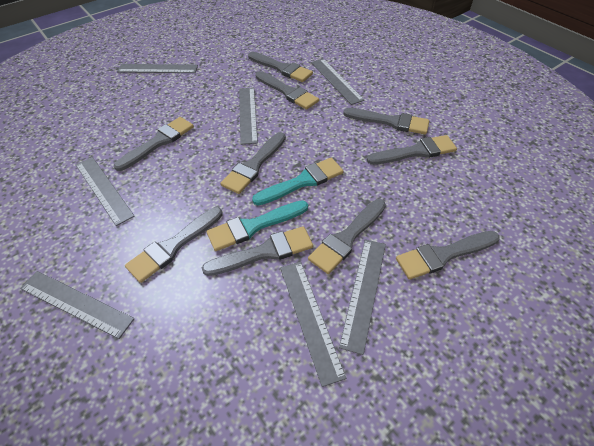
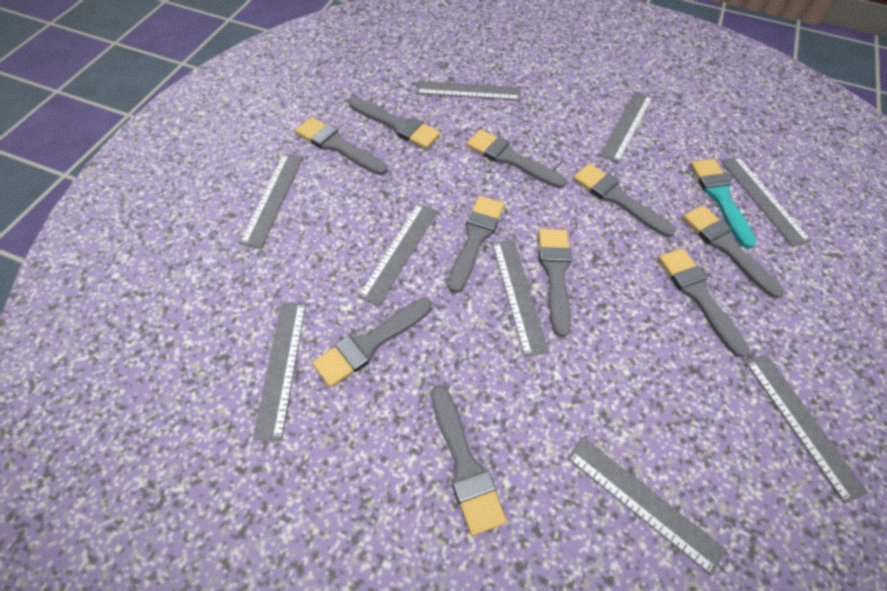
grey ruler: [20,271,135,339] [76,157,135,226] [117,64,198,73] [239,88,258,145] [280,262,346,387] [311,59,365,105] [339,239,386,355] = 7 -> [239,153,303,248] [253,302,306,440] [358,203,438,306] [416,81,521,100] [492,240,549,357] [567,437,726,576] [600,91,653,163] [721,156,812,247] [745,354,868,504] = 9
turquoise brush: [207,200,308,251] [252,158,343,205] = 2 -> [690,159,756,249] = 1

